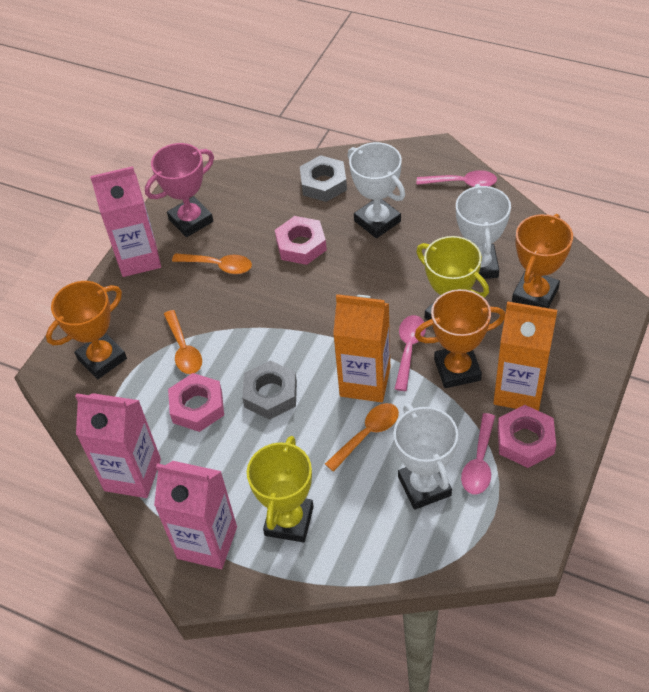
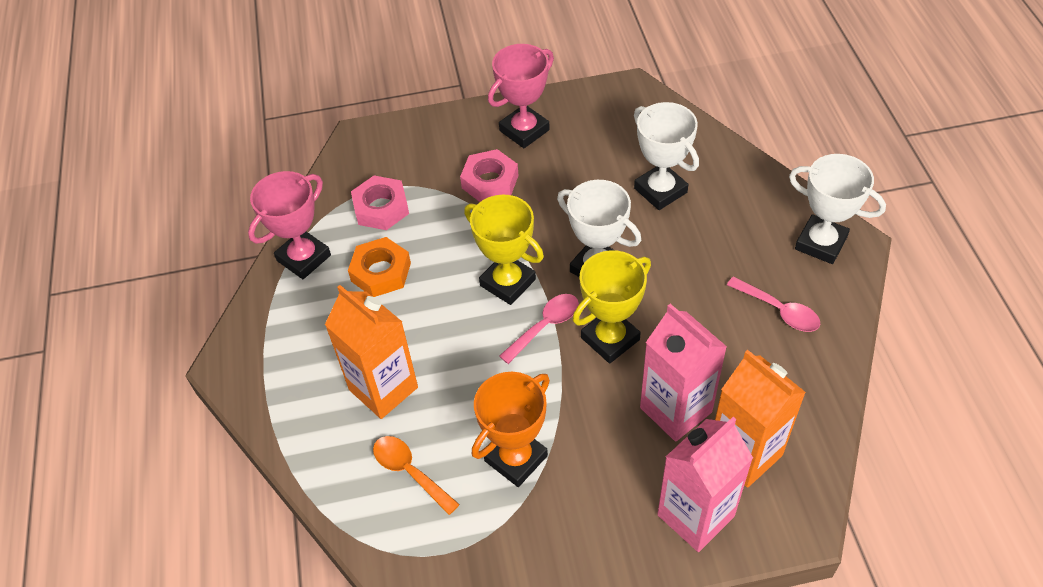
grey nut: [242,360,297,420] [300,155,347,202] = 2 -> none = 0
orange nut: none = 0 -> [348,237,411,297] = 1
orange spoon: [164,310,202,374] [172,253,252,274] [325,403,399,472] = 3 -> [373,436,460,515] = 1
orange trophy: [46,281,127,379] [415,289,505,388] [512,214,573,308] = 3 -> [472,372,550,487] = 1
pink carton: [75,393,161,498] [90,166,161,277] [154,461,237,569] = 3 -> [640,304,727,442] [657,417,753,552] = 2
pink nut: [168,373,224,432] [275,216,327,265] [497,405,556,468] = 3 -> [351,176,409,230] [460,149,519,202] = 2
pink spoon: [395,315,426,391] [417,170,497,187] [461,413,495,494] = 3 -> [499,294,579,364] [727,277,820,332] = 2
pink trophy: [145,143,214,237] = 1 -> [248,171,331,279] [488,44,554,148] = 2

